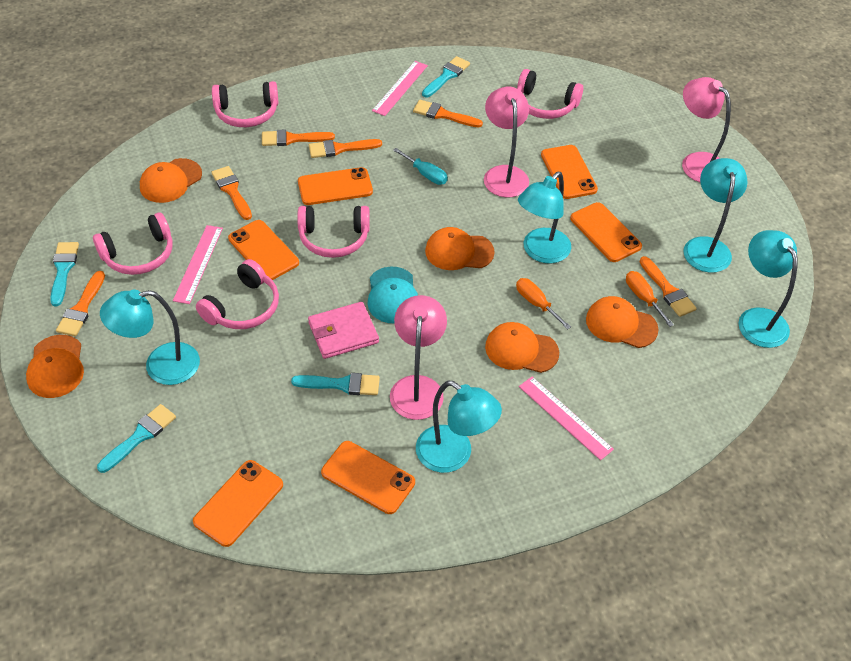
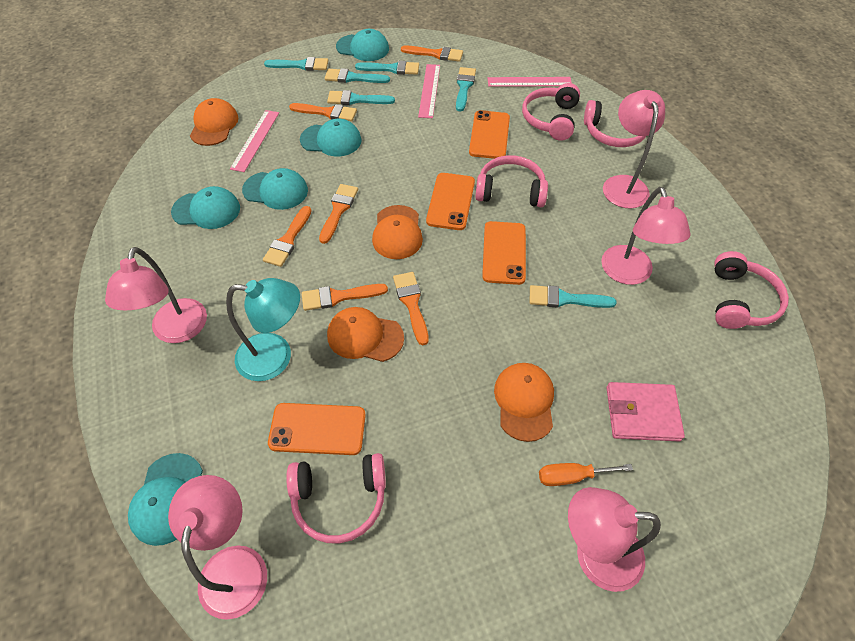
orange cap: [26,335,84,398] [140,158,202,203] [425,227,495,270] [485,322,559,373] [586,296,659,348] = 5 -> [190,98,238,146] [327,307,404,362] [372,205,423,259] [494,363,554,442] = 4
orange phone: [193,460,283,547] [228,220,299,280] [298,167,373,205] [321,441,415,514] [541,145,598,199] [570,202,642,262] = 6 -> [268,403,366,455] [426,173,475,230] [469,110,510,159] [482,221,526,285] = 4
orange screwdriver: [516,278,571,330] [626,271,674,327] = 2 -> [539,463,633,486] = 1
pink lamp: [390,295,447,420] [484,87,529,197] [682,77,731,183] = 3 -> [105,247,207,343] [168,475,267,620] [568,487,661,592] [601,187,691,285] [603,90,665,208] = 5
turquoise brush: [50,242,79,306] [97,404,176,473] [291,373,380,395] [422,56,470,97] = 4 -> [264,57,328,71] [325,68,390,83] [327,90,395,105] [355,61,419,75] [456,67,476,112] [530,285,617,308] = 6
turquoise cap: [367,267,418,323] = 1 -> [128,453,203,546] [171,186,240,229] [242,168,308,210] [300,119,362,156] [336,29,389,61] = 5
turquoise lamp: [100,290,200,385] [416,381,502,473] [518,172,571,264] [684,158,748,273] [738,230,798,348] = 5 -> [226,278,300,381] = 1
turquoise screwdriver: [393,148,448,185] = 1 -> none = 0

